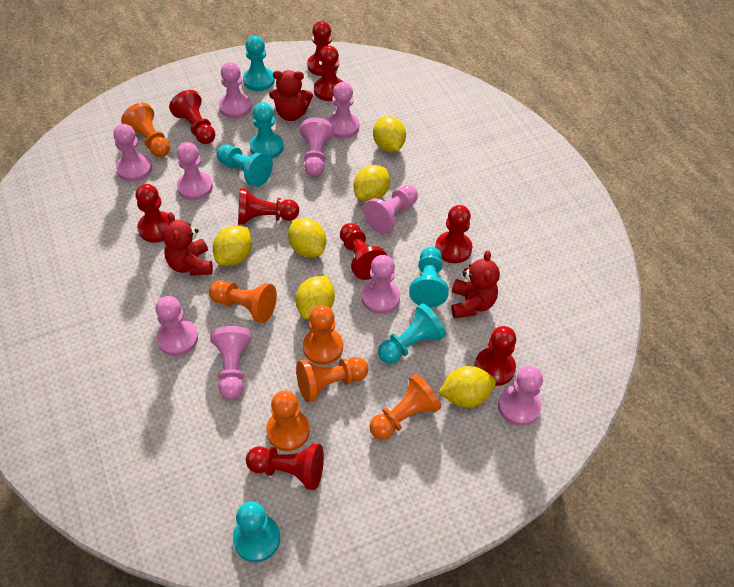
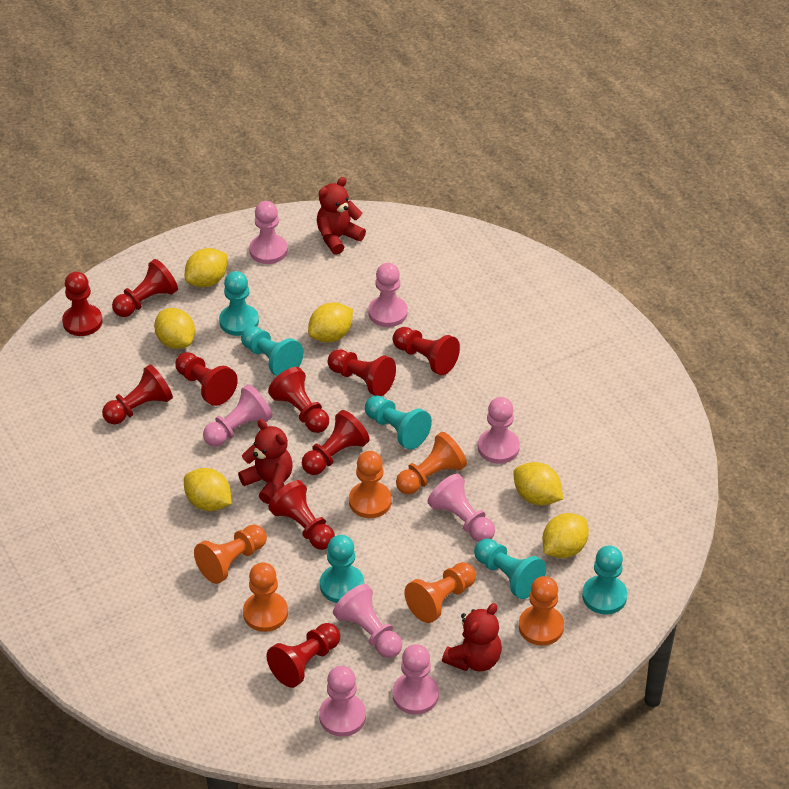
pink pawn: [113,124,152,182] [155,296,198,356] [177,142,213,200] [210,326,252,400] [219,62,252,118] [300,118,334,176] [327,82,359,138] [362,255,400,314] [363,185,418,234] [498,366,543,426] = 10 -> [203,384,273,447] [249,201,288,264] [319,666,366,737] [333,584,402,658] [368,263,408,327] [392,644,439,715] [428,473,495,542] [478,397,520,464] = 8
red pawn: [135,184,169,243] [169,90,215,144] [238,188,299,225] [246,443,324,490] [307,21,338,76] [314,46,343,101] [340,223,388,280] [435,205,472,263] [474,326,516,386] = 9 -> [62,272,103,336] [102,365,173,424] [112,259,178,317] [175,352,238,406] [267,623,340,688] [268,367,329,433] [268,480,335,550] [302,410,370,475] [328,349,396,396] [393,327,460,375] = 10

